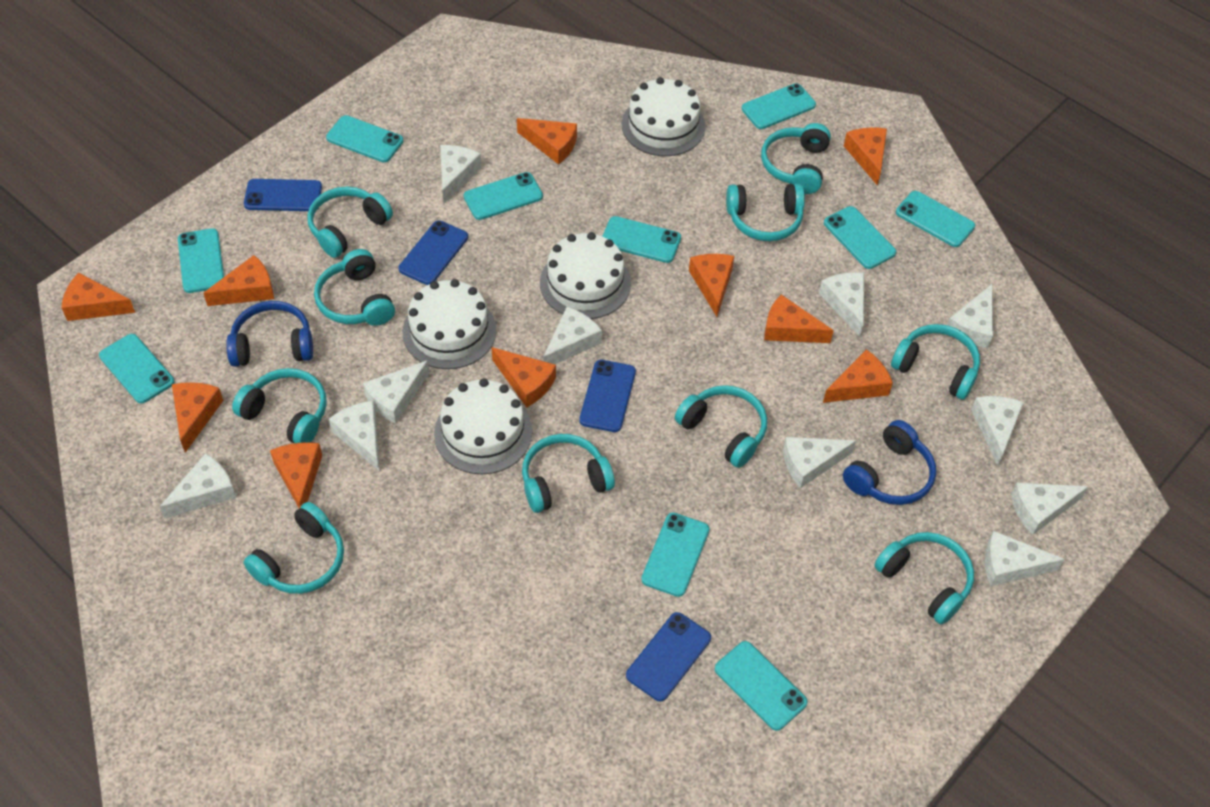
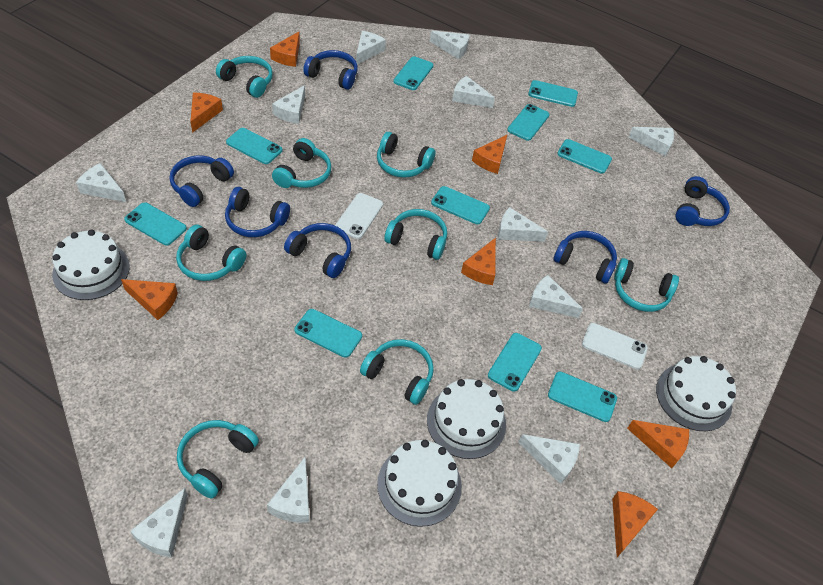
blue headphones: [226,301,313,367] [843,420,936,505] = 2 -> [170,155,234,207] [225,187,290,237] [284,223,351,278] [303,50,358,90] [554,231,617,284] [675,176,730,226] = 6
blue phone: [244,179,322,211] [399,220,468,285] [579,360,636,432] [626,612,711,701] = 4 -> none = 0
orange cheese: [61,273,135,321] [172,382,223,453] [204,255,274,306] [270,442,322,509] [491,347,556,407] [517,118,577,165] [689,254,734,317] [764,294,834,343] [823,349,893,403] [844,128,887,186] = 10 -> [121,279,178,320] [190,93,223,133] [270,31,300,67] [461,238,496,285] [472,135,507,174] [612,491,658,557] [627,420,689,468] = 7
turquoise headphones: [232,368,327,443] [244,502,344,594] [307,187,393,258] [314,249,395,326] [522,434,615,513] [675,385,767,468] [726,184,805,241] [761,123,831,194] [874,532,974,625] [891,324,980,400] = 10 -> [176,225,246,281] [177,420,259,499] [216,56,273,98] [272,138,331,188] [360,339,434,405] [377,132,436,178] [384,209,447,260] [614,258,679,312] = 8
white phone: none = 0 -> [335,193,383,239] [582,323,648,369] = 2

